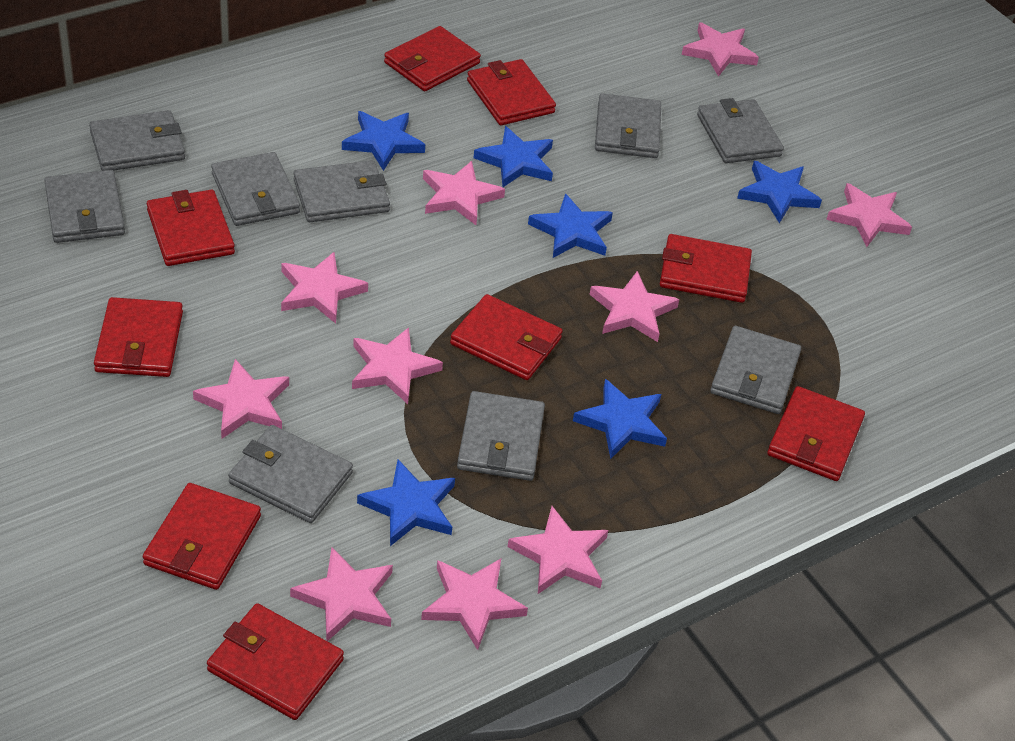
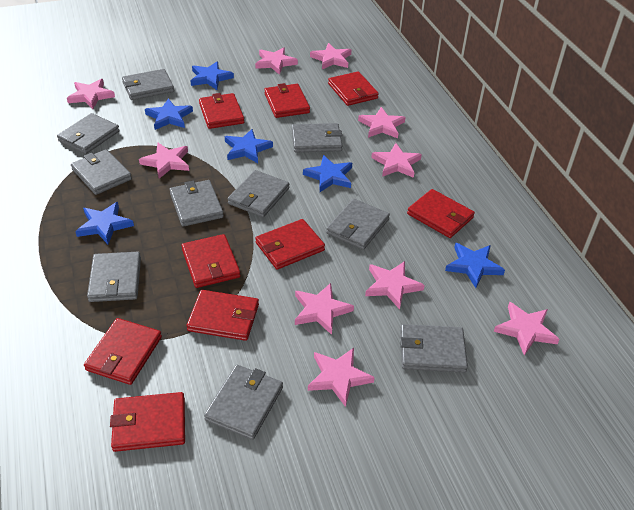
grey wallet: [44,170,125,243] [89,110,185,171] [211,152,300,226] [228,425,353,523] [294,160,390,222] [457,391,545,481] [595,93,661,158] [697,98,784,163] [710,326,801,414] = 9 -> [57,113,120,154] [71,149,132,195] [87,252,141,302] [122,69,174,100] [169,180,224,227] [204,365,283,440] [228,170,289,217] [292,123,342,152] [326,199,390,250] [400,324,468,373] = 10

